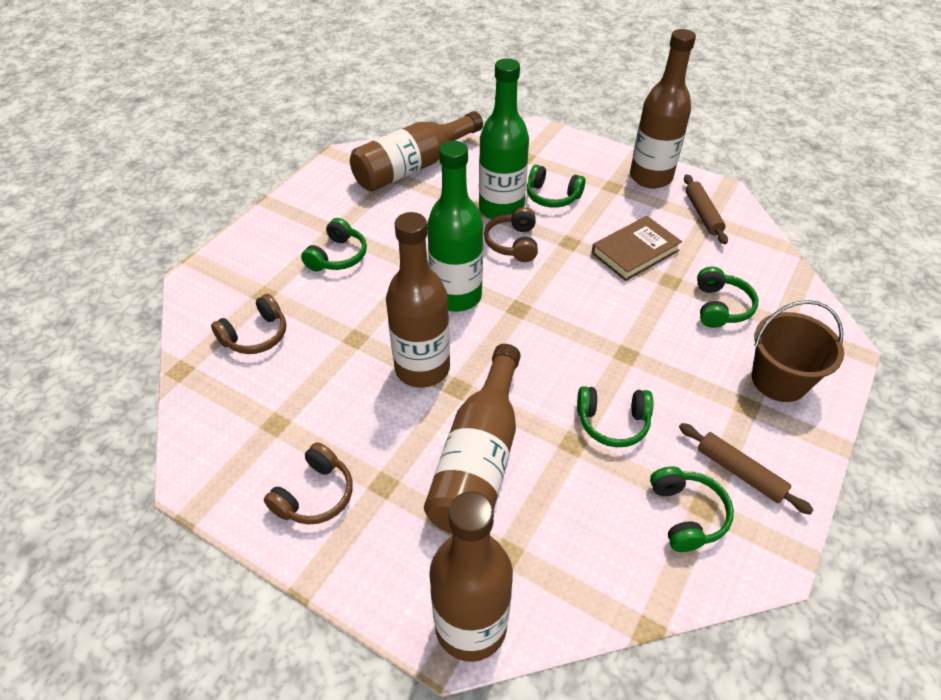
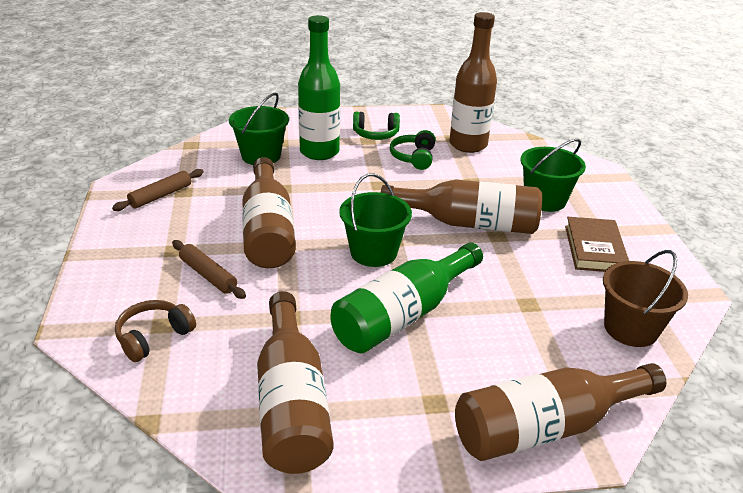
brown headphones: [211,294,286,354] [264,442,353,525] [484,207,538,262] = 3 -> [115,300,196,362] = 1
green bucket: none = 0 -> [229,93,289,165] [339,174,412,267] [520,139,586,212] = 3
green headphones: [301,218,367,271] [527,165,585,208] [577,386,653,447] [650,466,734,552] [697,267,758,328] = 5 -> [353,112,400,140] [390,130,435,170] = 2

